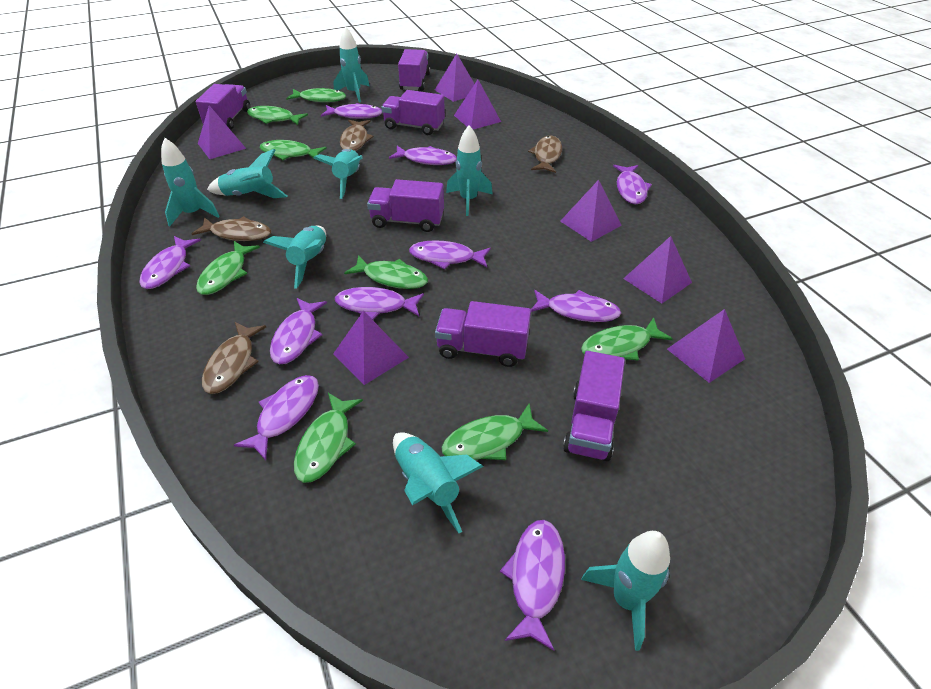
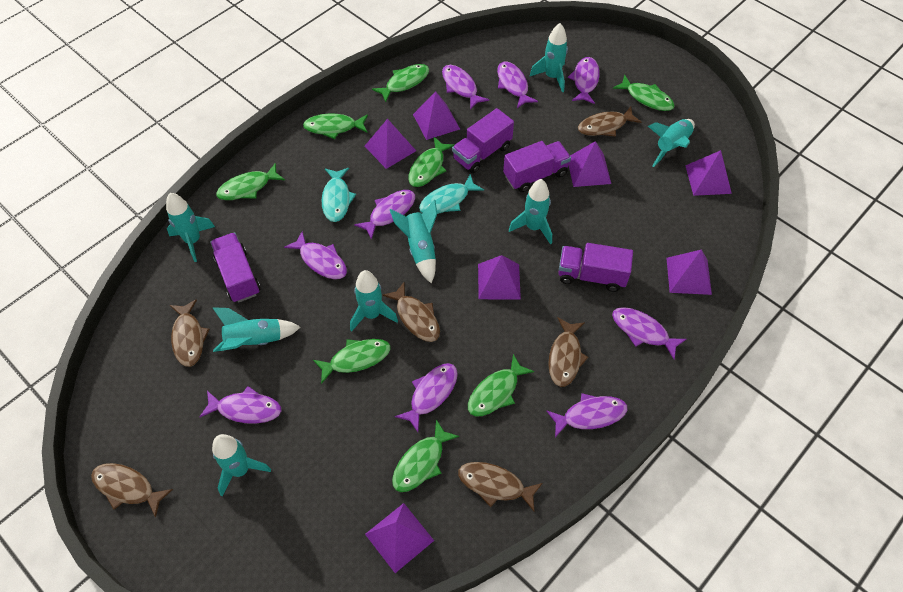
brown fish: [191,216,271,241] [202,322,266,394] [340,120,374,151] [528,136,562,173] = 4 -> [91,463,173,518] [170,299,210,367] [382,282,440,342] [458,462,543,511] [548,318,588,387] [578,106,642,137] = 6
purple fish: [139,236,201,289] [234,375,319,460] [270,298,327,364] [321,103,383,119] [335,287,424,320] [389,146,457,165] [409,240,491,269] [500,520,565,651] [531,290,621,322] [613,165,652,204] = 10 -> [200,386,281,424] [284,231,347,279] [354,190,415,240] [395,363,458,432] [442,65,489,109] [497,61,538,108] [546,393,627,437] [568,57,600,104] [612,307,687,359] = 9
purple truck: [196,84,250,130] [367,179,444,232] [381,90,445,135] [398,49,430,91] [435,301,531,367] [563,351,625,461] = 6 -> [210,232,261,303] [452,108,514,173] [503,141,571,192] [558,243,633,292] = 4
turquoise fish: none = 0 -> [322,168,356,222] [419,174,484,214] = 2

